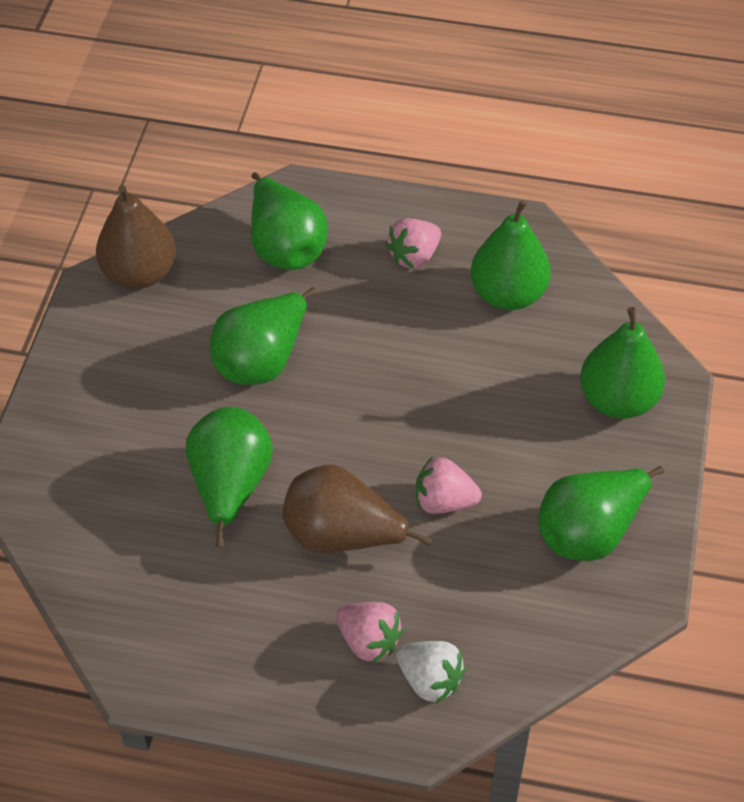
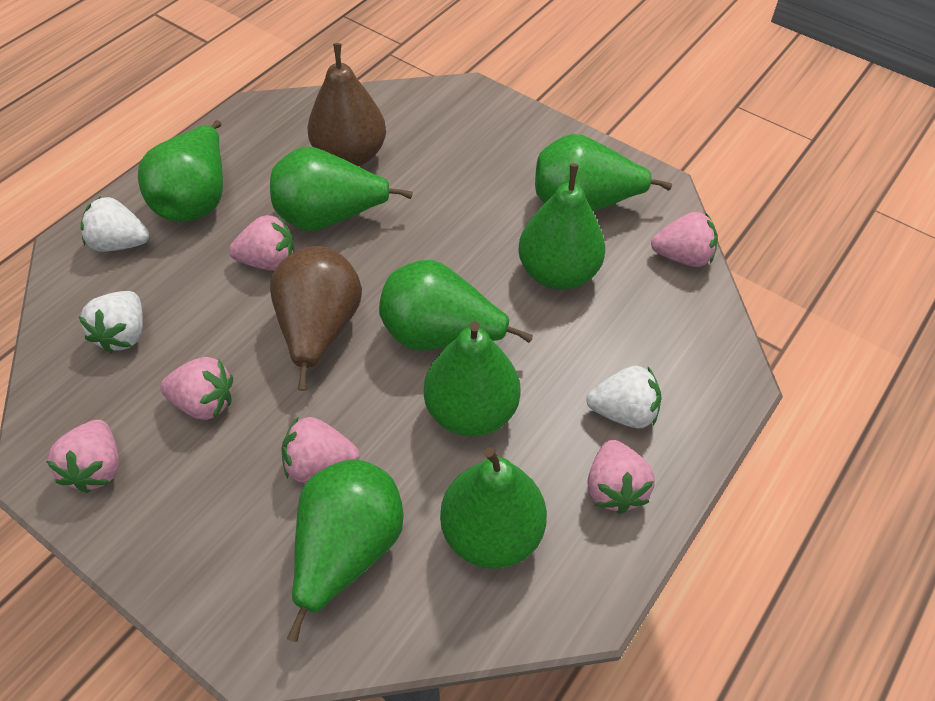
green pear: [186,407,273,547] [210,287,317,385] [251,172,328,270] [470,200,551,310] [538,466,664,561] [580,307,665,419] = 6 -> [138,120,223,222] [270,147,413,231] [287,459,404,642] [379,260,533,350] [424,321,521,437] [440,447,547,569] [518,163,605,290] [535,134,672,211] = 8
pink strawberry: [336,602,403,664] [385,218,441,269] [416,457,482,514] = 3 -> [46,420,119,493] [160,357,233,420] [229,215,294,271] [281,416,359,483] [587,440,655,514] [651,212,718,267] = 6
white strawberry: [396,641,466,704] = 1 -> [78,291,143,353] [81,196,149,252] [586,366,661,428] = 3

